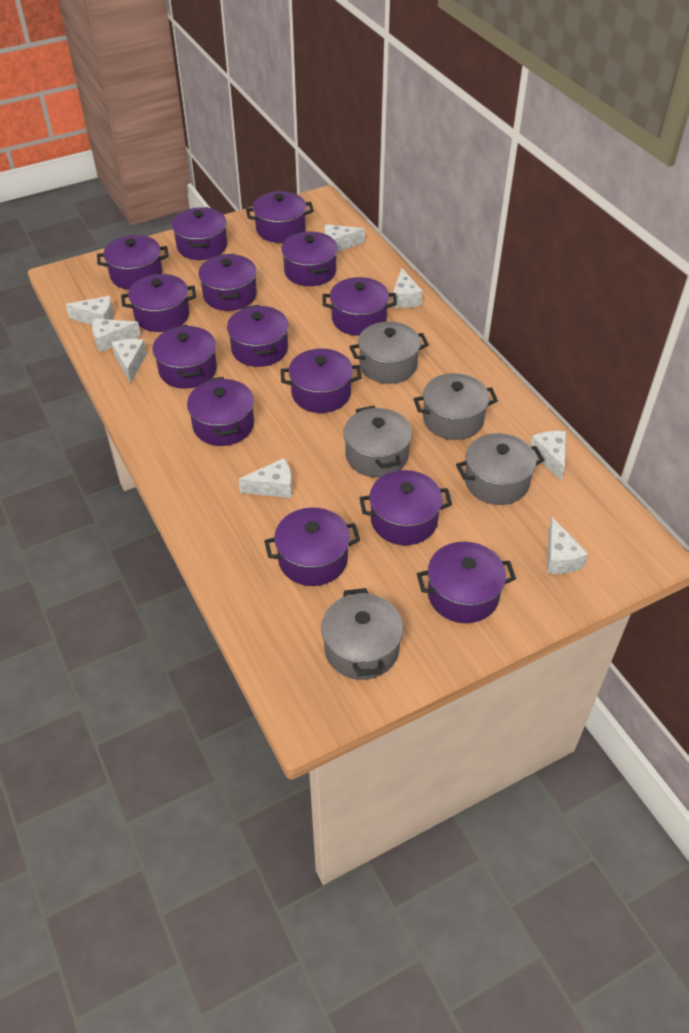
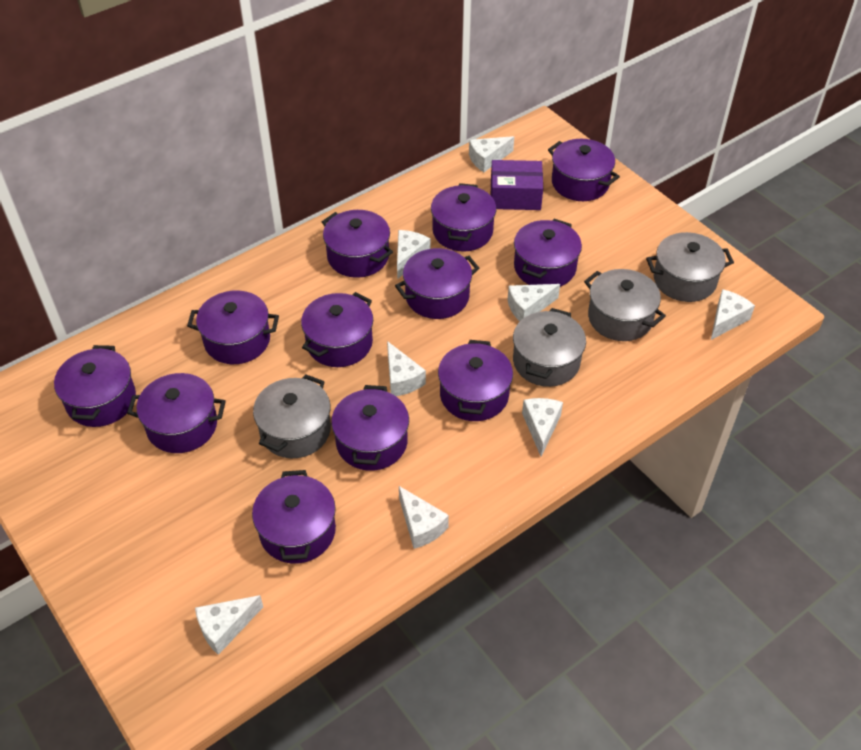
grey pot: [321,588,403,680] [344,406,412,478] [350,322,429,384] [414,373,498,440] [456,433,544,505] = 5 -> [253,374,331,458] [513,308,586,387] [584,269,666,341] [646,232,734,302] = 4
purple box: none = 0 -> [491,160,543,210] = 1
purple pot: [97,235,169,290] [121,274,196,332] [152,325,217,389] [172,207,227,260] [187,377,254,446] [198,254,257,311] [227,305,289,367] [246,191,314,243] [264,507,360,586] [281,231,338,286] [281,349,361,413] [323,277,397,336] [360,470,452,545] [417,542,516,623] = 14 -> [54,345,136,427] [127,373,226,453] [187,291,279,364] [252,470,336,564] [301,292,373,367] [322,210,393,278] [331,385,409,471] [395,248,479,319] [431,183,496,251] [438,340,513,421] [514,219,582,287] [548,139,620,201] = 12

